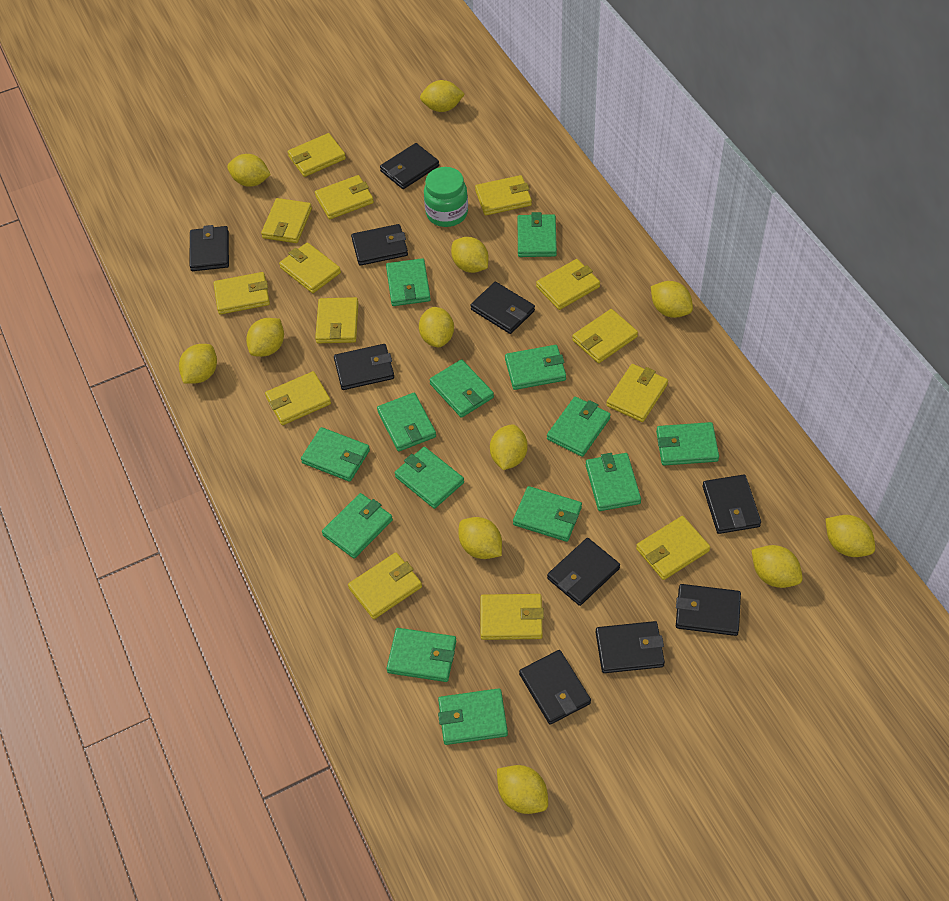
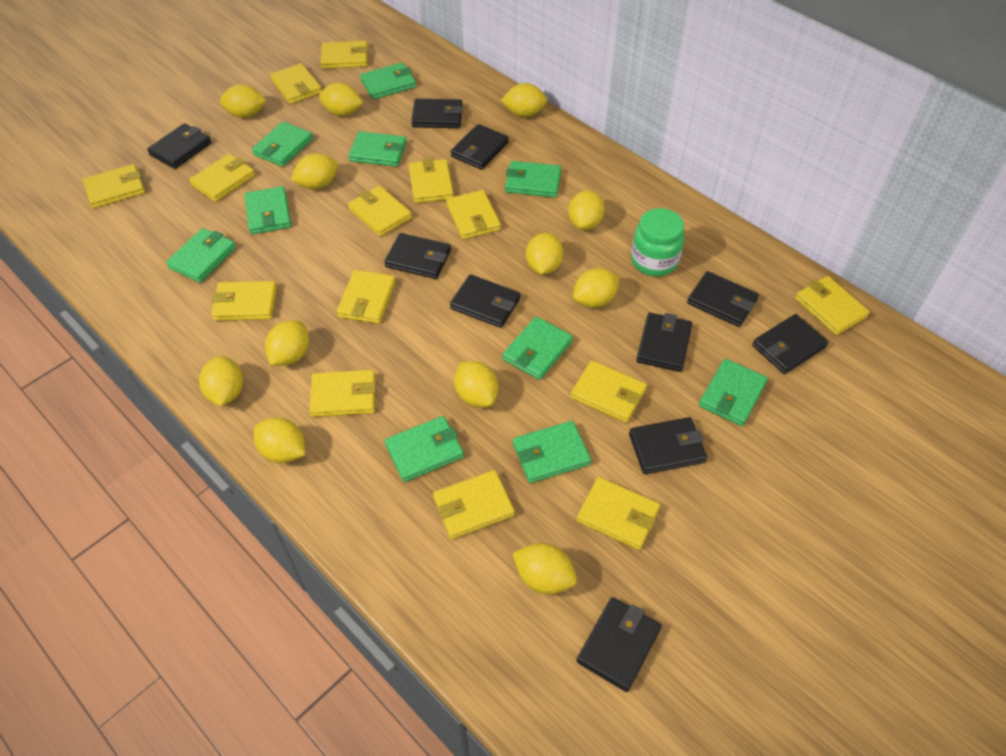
green wallet: [301,427,370,482] [322,493,393,559] [377,393,436,451] [386,258,431,306] [387,628,456,682] [395,447,464,509] [429,359,494,418] [438,688,508,745] [505,345,566,390] [513,486,582,542] [518,212,557,257] [547,397,611,457] [586,453,641,511] [656,422,719,465] = 14 -> [166,228,236,283] [244,186,291,234] [252,121,313,167] [348,131,407,167] [360,63,416,99] [385,416,464,482] [502,316,573,380] [505,161,561,197] [513,421,591,483] [699,359,768,426] = 10

